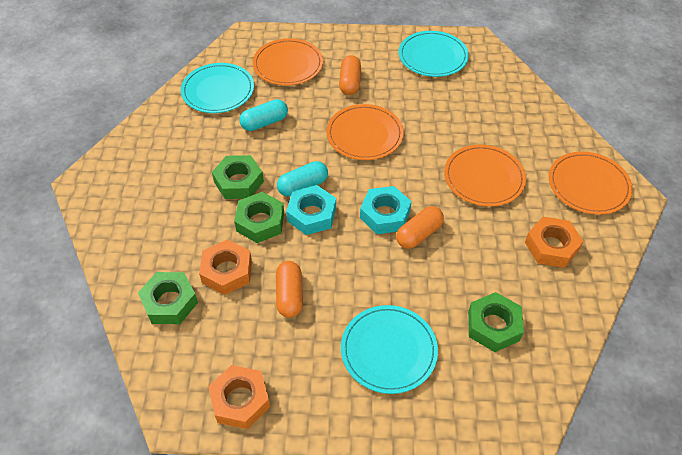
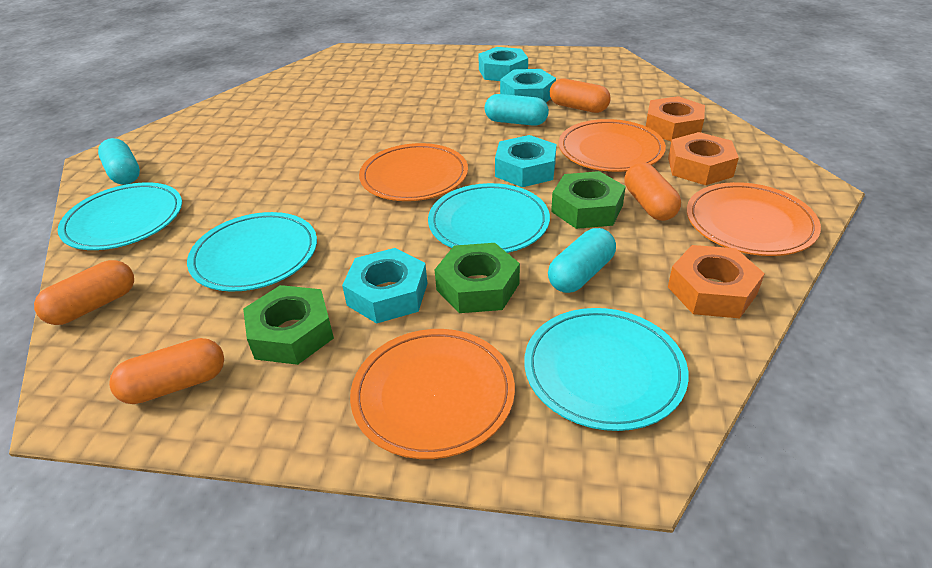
green nut: [138,272,198,324] [212,155,264,199] [234,192,284,243] [468,292,524,352] = 4 -> [243,285,334,365] [435,243,520,313] [551,171,626,229] = 3
orange capsule: [276,261,303,318] [339,55,361,95] [396,206,444,249] = 3 -> [34,260,134,325] [109,338,224,404] [550,78,611,113] [625,163,681,221] = 4
turquoise capsule: [240,99,288,131] [277,161,328,197] = 2 -> [98,138,140,185] [484,94,549,126] [548,228,616,293] = 3
turquoise nut: [286,185,336,235] [360,186,412,234] = 2 -> [342,248,428,323] [478,47,528,81] [495,135,557,187] [500,69,556,102] = 4
turquoise plate: [181,63,254,113] [341,305,438,394] [399,31,469,77] = 3 -> [58,182,182,250] [187,212,317,292] [428,183,550,253] [524,308,689,431] = 4

